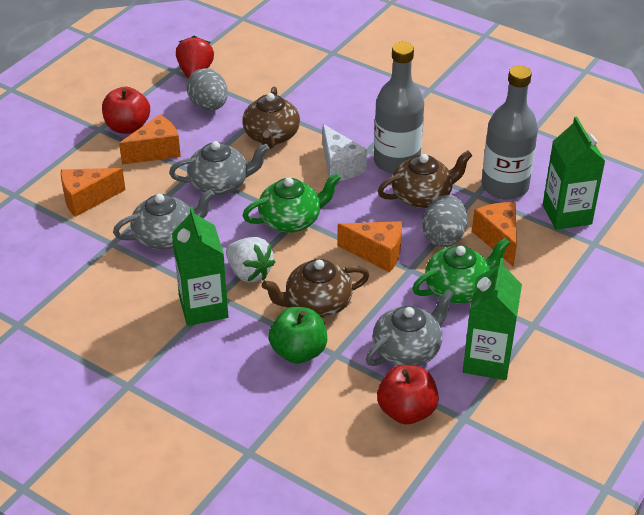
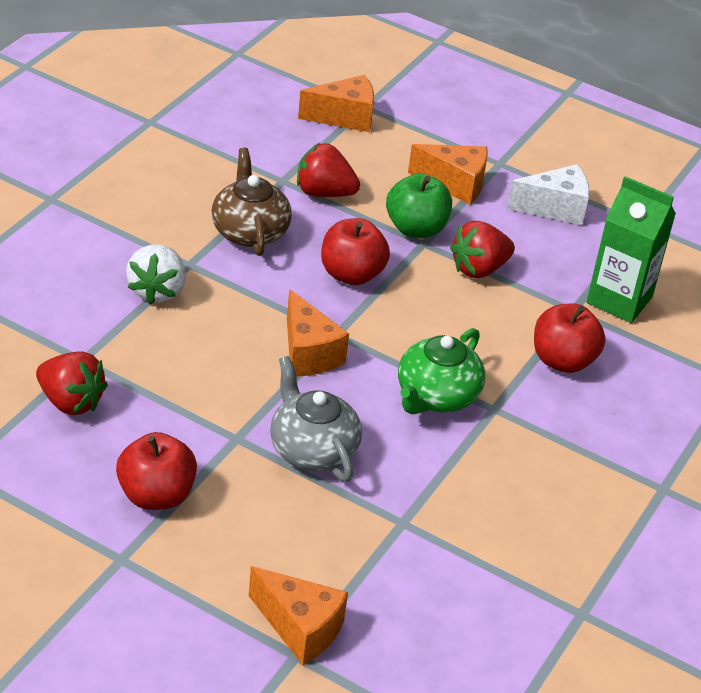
brown teapot: [242,87,300,149] [262,259,370,318] [378,150,473,208] = 3 -> [212,148,292,256] = 1
green carton: [172,206,228,326] [463,258,522,380] [543,116,605,230] = 3 -> [586,176,676,323] = 1
green teapot: [242,173,341,233] [412,237,510,304] = 2 -> [398,328,485,414] = 1
grey bottle: [374,42,424,174] [481,65,538,200] = 2 -> none = 0
grey egg: [186,68,228,111] [422,195,467,247] = 2 -> none = 0
grey teapot: [113,190,215,250] [169,141,269,195] [366,289,454,366] = 3 -> [270,356,362,482] = 1
red apple: [102,87,150,134] [377,365,439,424] = 2 -> [116,432,197,510] [321,218,390,285] [534,303,606,373] = 3
red strawberry: [176,36,214,78] = 1 -> [36,351,108,415] [297,143,360,197] [450,221,515,278] = 3

